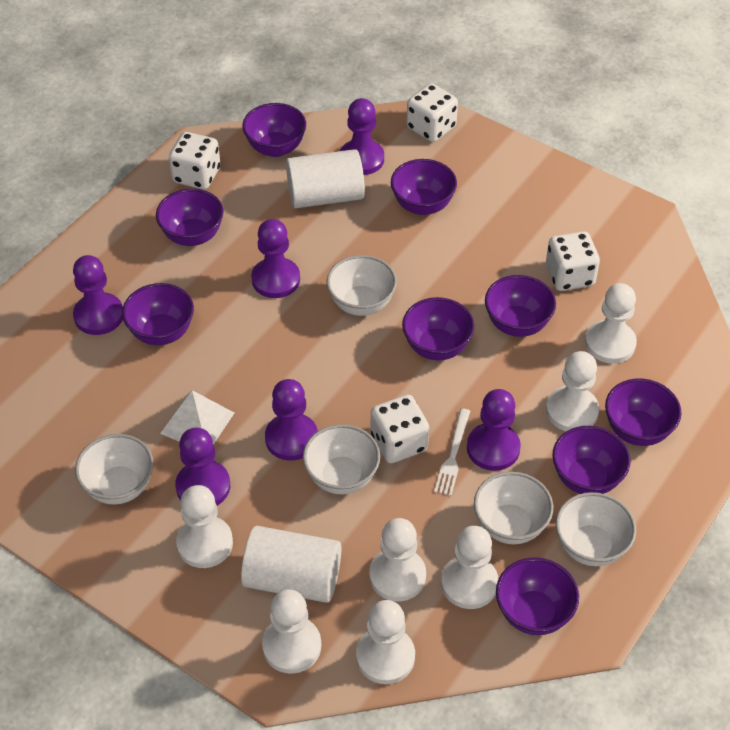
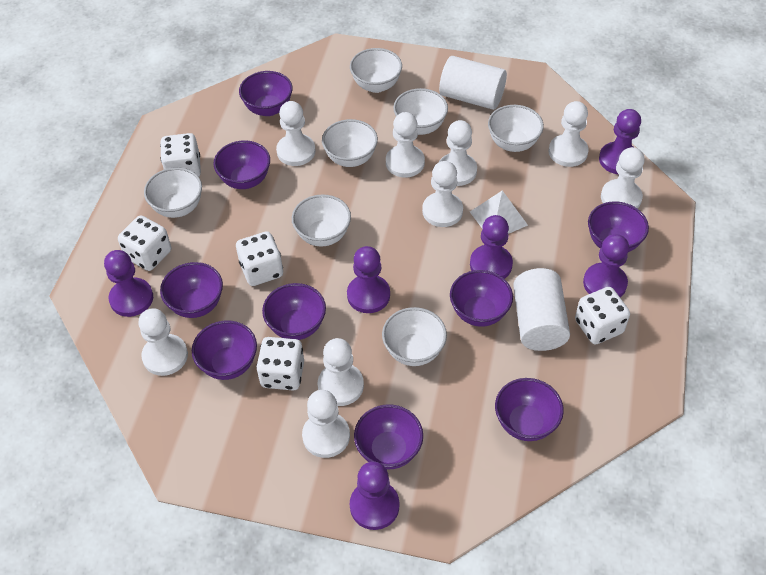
white bowl: [75,434,153,505] [303,424,380,494] [327,255,397,316] [474,472,553,544] [556,492,636,566] = 5 -> [144,167,202,218] [292,194,351,247] [322,119,378,167] [350,48,402,93] [382,307,447,366] [393,88,448,135] [488,105,544,152] = 7
white dice: [169,132,221,189] [371,395,429,463] [406,83,458,142] [546,231,600,291] = 4 -> [118,215,171,271] [160,133,201,177] [236,231,283,286] [256,337,304,391] [575,287,630,344] = 5
white fork: [434,408,470,496] = 1 -> none = 0
white pawn: [176,485,233,568] [262,589,321,674] [356,600,415,684] [369,518,426,601] [441,526,498,609] [546,351,599,431] [585,283,637,364] = 7 -> [138,308,188,376] [276,101,315,166] [302,390,350,458] [318,338,364,406] [386,112,425,178] [422,161,463,227] [439,120,477,186] [549,101,589,167] [601,147,645,209] = 9

